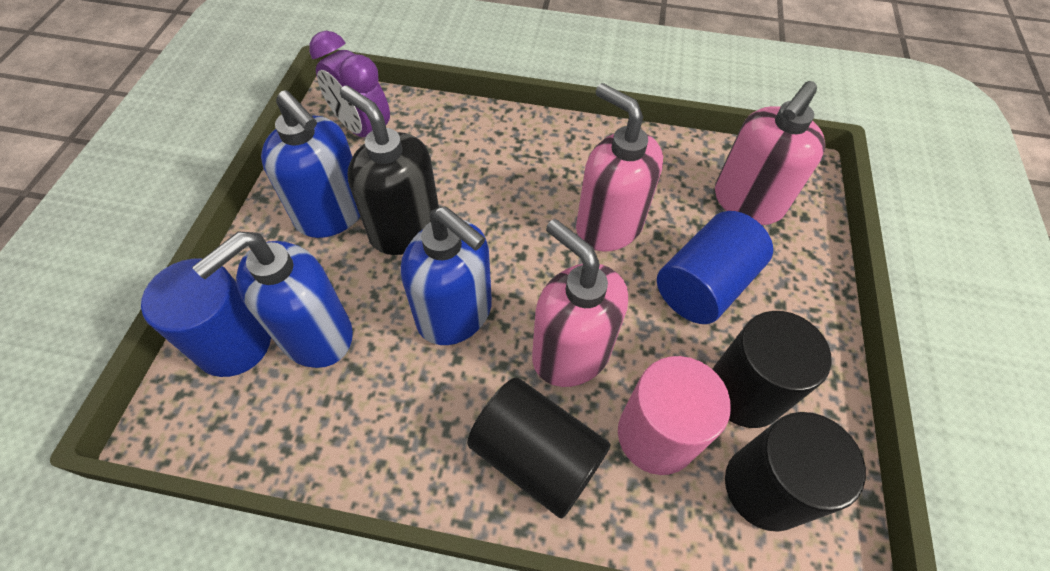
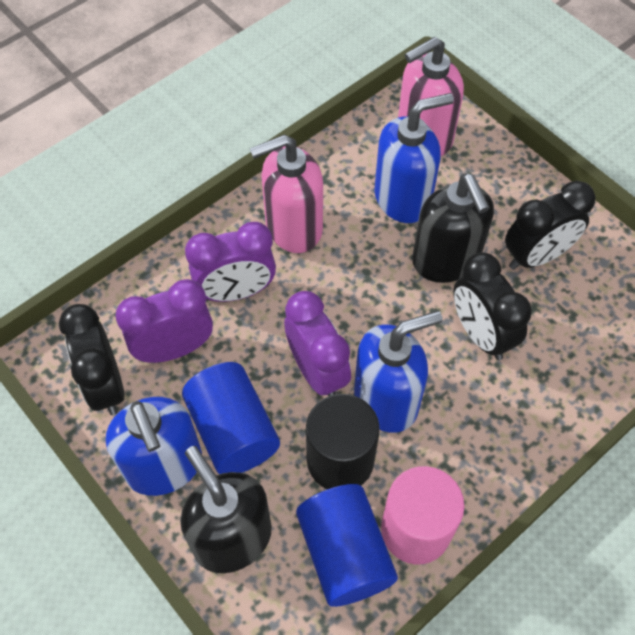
black clock: none = 0 -> [59,304,125,415] [453,252,532,360] [505,181,596,270] = 3
black cylinder: [467,378,611,518] [712,311,831,428] [725,412,866,532] = 3 -> [306,394,380,489] = 1
black soap dispenser: [340,85,439,255] = 1 -> [180,446,272,573] [412,173,494,283] = 2
pink soap dispenser: [532,219,628,387] [576,83,663,252] [715,81,825,225] = 3 -> [250,135,323,253] [398,37,464,156] = 2
purple clock: [309,31,390,137] = 1 -> [115,279,213,363] [185,222,276,302] [284,291,351,397] = 3

